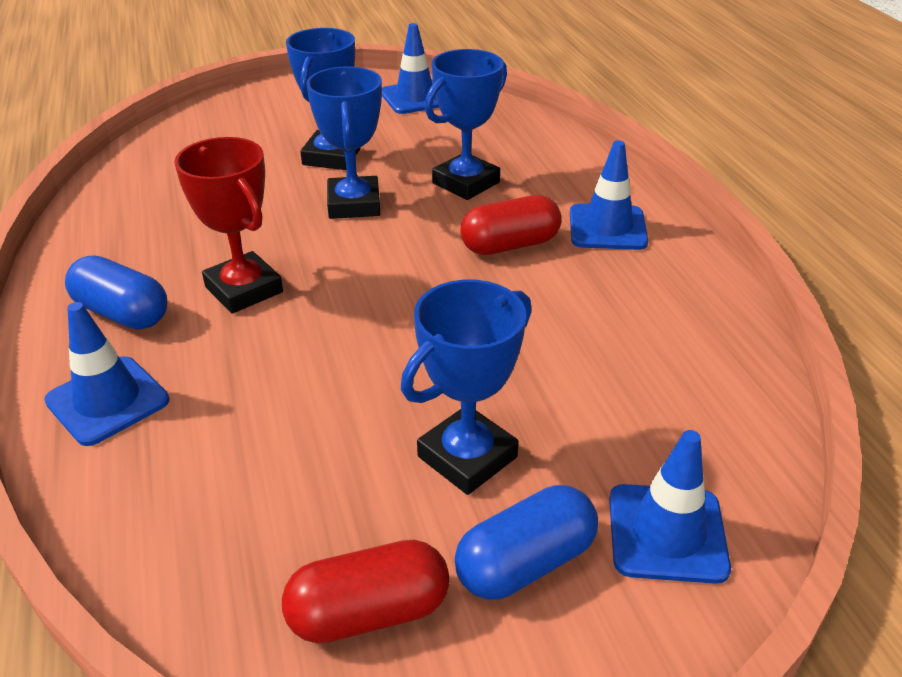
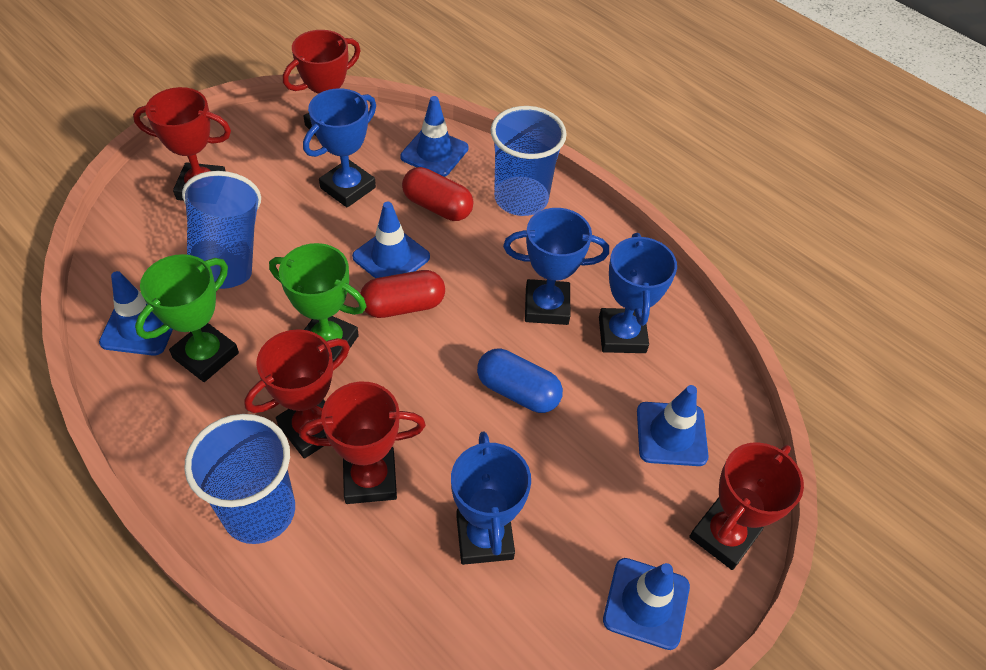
blue capsule: [65,255,167,329] [455,485,598,600] = 2 -> [477,349,563,413] = 1
blue cup: none = 0 -> [182,171,261,289] [184,414,295,544] [491,106,567,216] = 3
blue traffic cone: [44,302,169,446] [382,23,439,114] [570,140,648,250] [609,430,731,584] = 4 -> [99,271,173,356] [352,202,430,278] [400,96,468,177] [603,558,690,650] [637,385,709,466] = 5
green trophy: none = 0 -> [135,254,239,382] [269,243,366,361] = 2
red trophy: [174,137,283,314] = 1 -> [133,87,231,201] [244,329,350,459] [283,30,361,137] [299,382,426,504] [689,442,804,570] = 5

